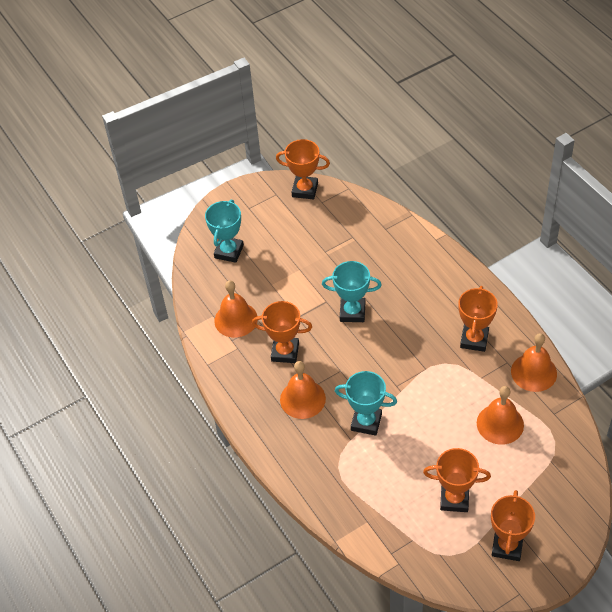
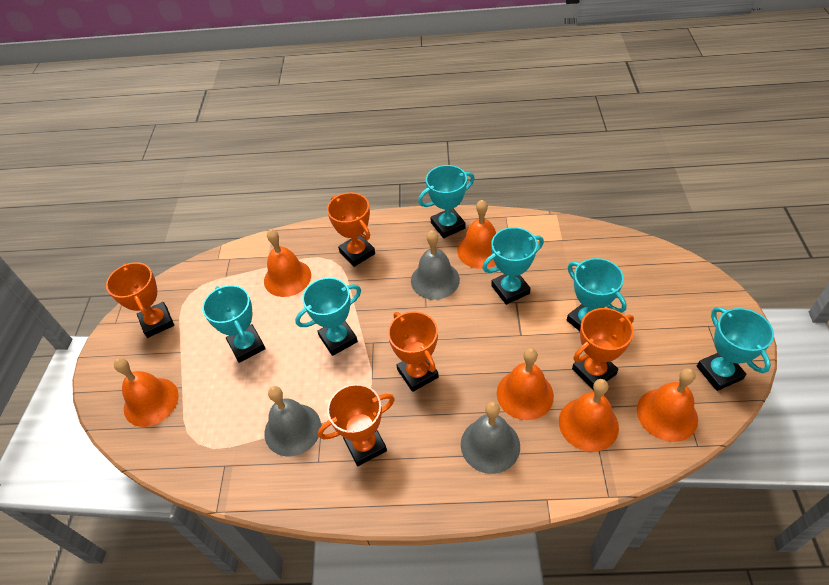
grey bell: none = 0 -> [265,386,321,457] [411,230,460,300] [461,402,520,474] = 3
orange bell: [214,280,258,338] [280,361,326,419] [477,386,524,445] [511,333,557,392] = 4 -> [114,358,179,427] [264,229,311,297] [457,200,496,269] [497,348,554,420] [559,379,619,452] [637,368,698,442] = 6
turquoise trophy: [205,200,244,263] [322,261,382,322] [335,371,397,436] = 3 -> [202,285,266,363] [295,278,361,356] [418,165,475,238] [482,227,544,305] [567,258,627,331] [697,307,774,391] = 6

